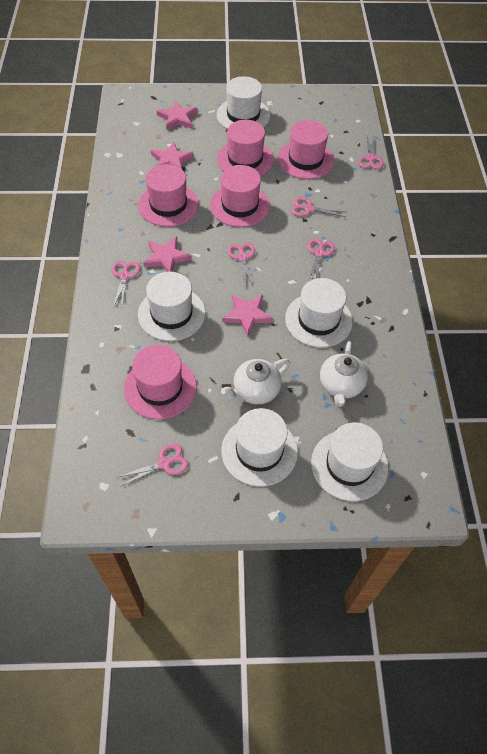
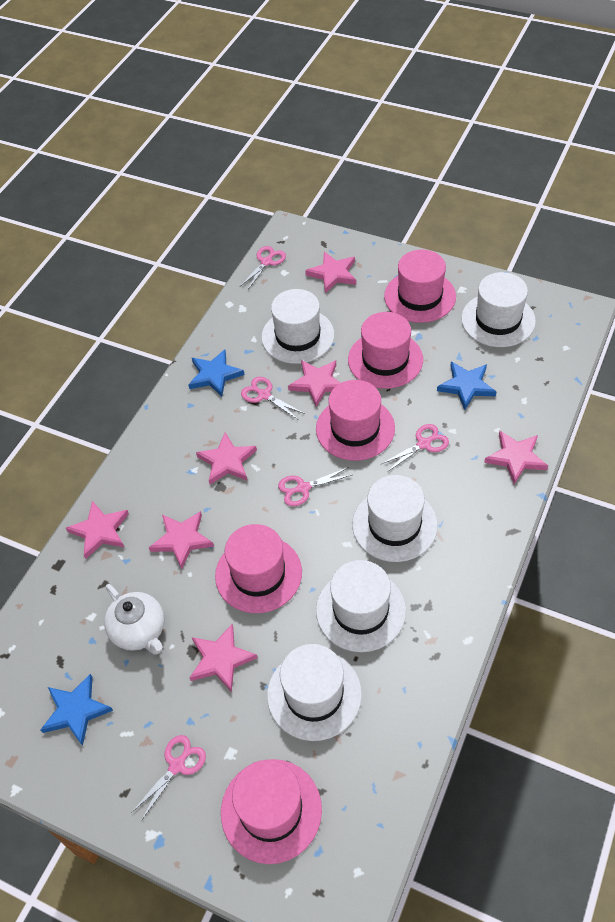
blue star: none = 0 -> [40,674,113,746] [188,349,244,397] [437,361,496,410] = 3
pink scissors: [112,261,140,307] [118,444,188,487] [227,243,255,286] [291,197,345,217] [307,238,335,280] [359,136,384,169] = 6 -> [131,735,206,821] [241,246,286,290] [241,377,305,419] [278,467,351,506] [381,424,449,472] = 5
pink star: [143,237,192,272] [151,142,194,169] [157,101,198,130] [222,295,273,337] = 4 -> [66,501,129,559] [149,511,214,569] [189,624,257,692] [196,432,257,485] [288,360,340,407] [305,252,356,293] [484,431,548,484] = 7
white teapot: [221,359,290,404] [320,341,368,407] = 2 -> [104,584,165,654] = 1

